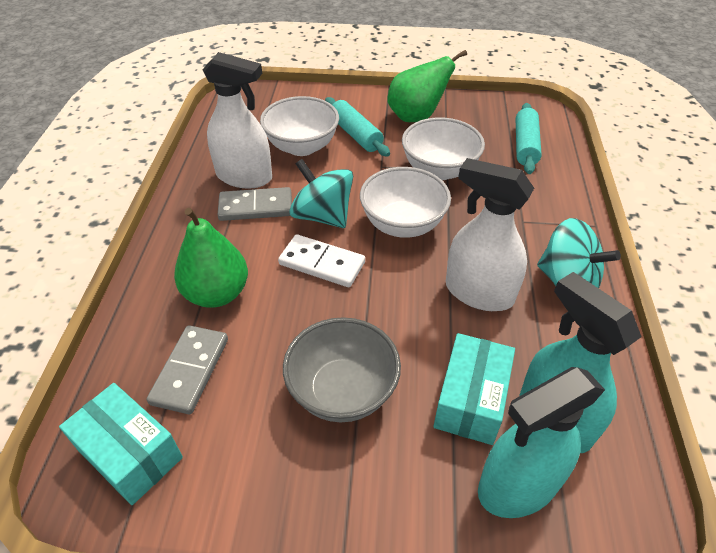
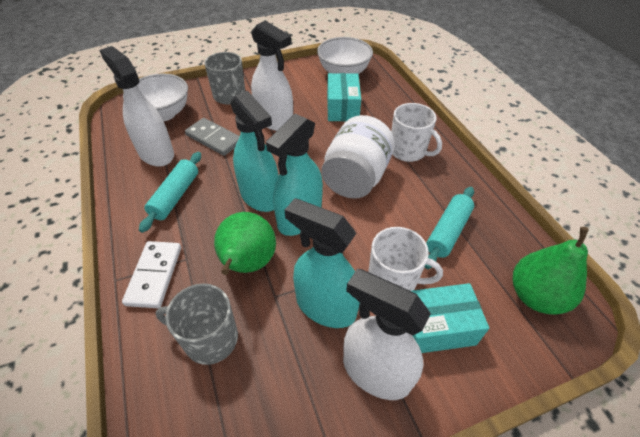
grey bowl: [283,317,401,422] = 1 -> none = 0
grey domino: [146,325,228,414] [218,187,292,221] = 2 -> [185,118,240,156] = 1
grey mug: none = 0 -> [156,283,238,365] [204,52,245,104] = 2
turquoise spinning top: [289,159,353,228] [537,218,621,288] = 2 -> none = 0
turquoise spray bottle: [478,367,605,518] [519,272,641,453] = 2 -> [230,91,279,212] [266,114,323,236] [285,198,360,328] = 3
white bowl: [260,96,339,156] [360,167,451,238] [402,117,485,180] = 3 -> [123,73,188,121] [317,37,373,74] = 2
white jar: none = 0 -> [322,115,395,199] = 1
white mug: none = 0 -> [368,227,443,291] [391,103,442,162] = 2
white spray bottle: [202,52,272,189] [446,158,534,311] = 2 -> [99,46,174,167] [251,20,293,131] [343,269,431,400] = 3

